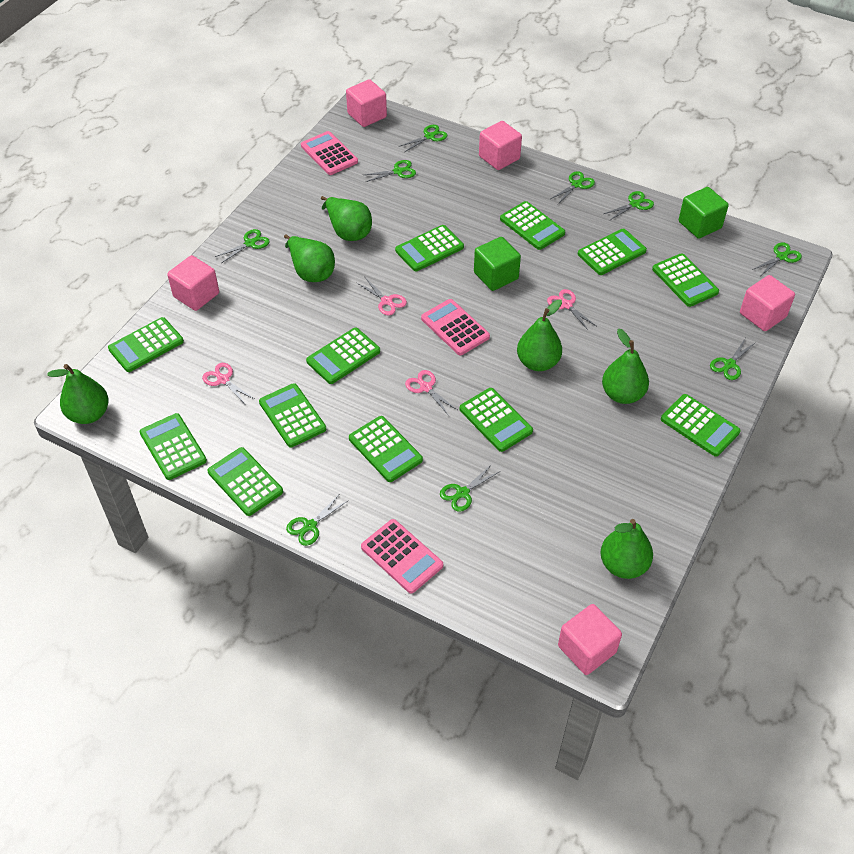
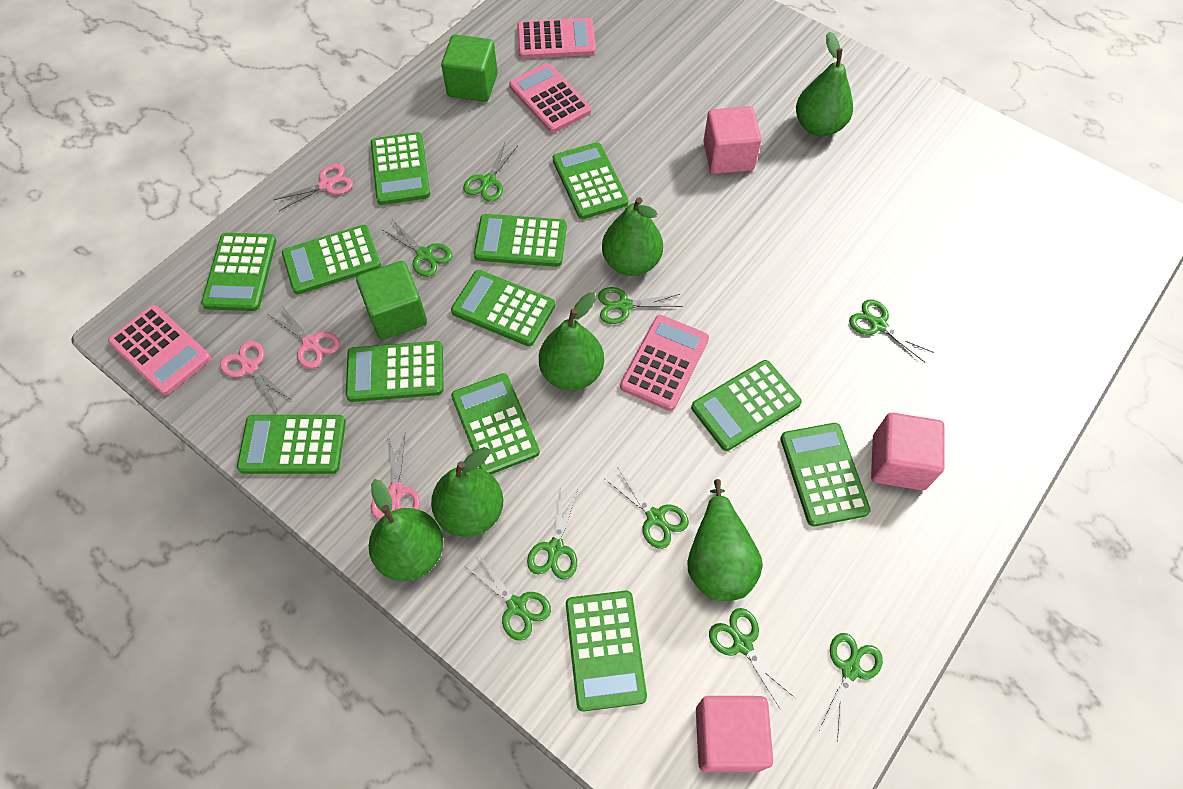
pink calculator: [301,131,358,175] [361,519,443,594] [421,299,490,355] = 3 -> [108,305,211,395] [509,63,591,133] [517,18,596,59] [620,315,709,411] = 4
pink cube: [167,255,219,311] [346,79,387,127] [479,121,522,170] [558,604,622,675] [740,275,795,331] = 5 -> [696,696,773,772] [703,106,762,174] [871,413,944,491] = 3

